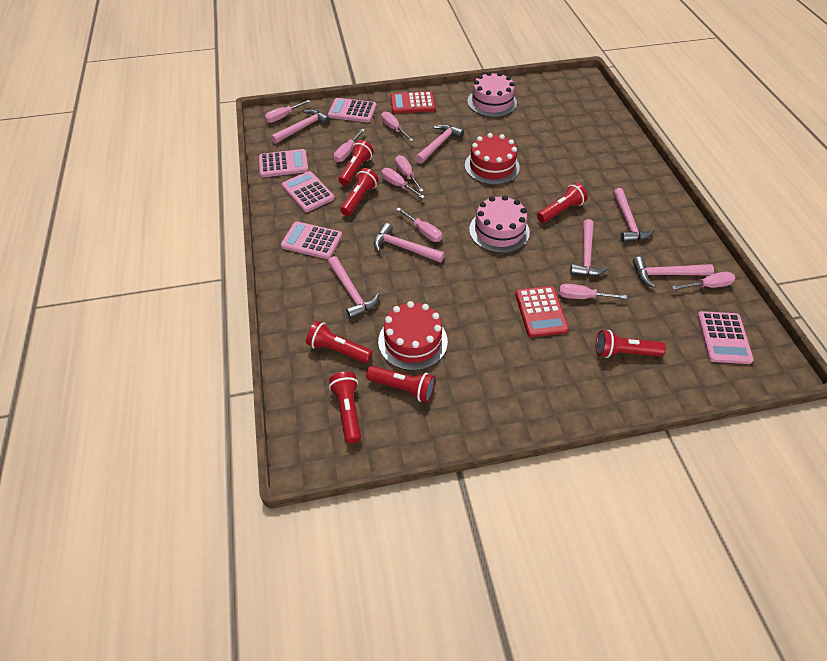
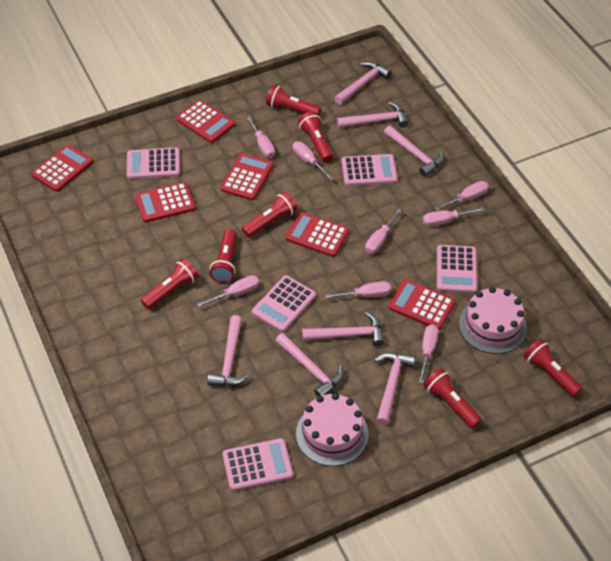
red cake: [378,301,448,370] [465,133,520,185] = 2 -> none = 0
red calculator: [391,91,436,114] [515,286,569,337] = 2 -> [31,145,93,192] [135,182,195,223] [176,100,235,143] [221,153,273,200] [285,212,349,257] [388,279,456,330] = 6

